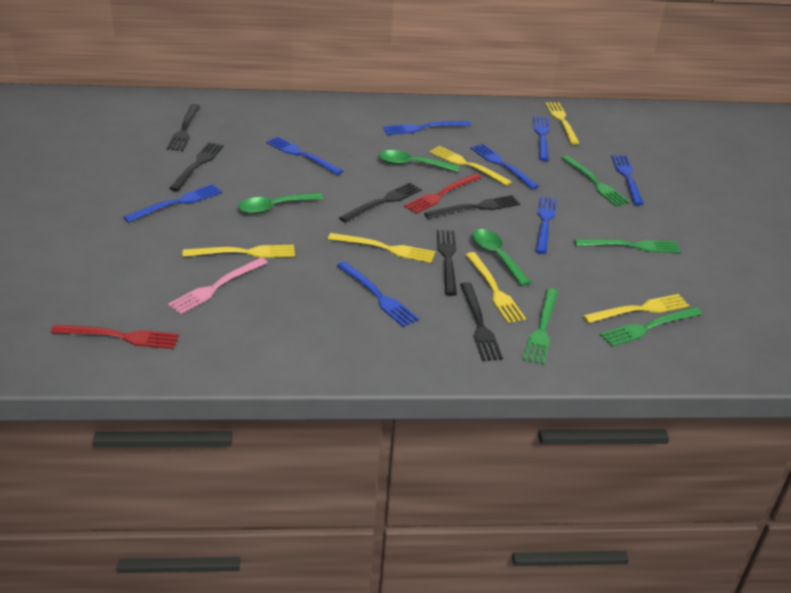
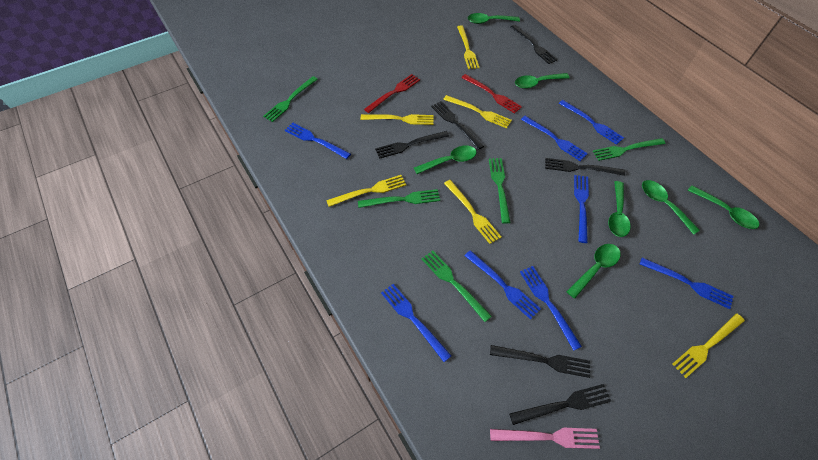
green fork: [523,288,558,365] [562,156,629,206] [574,239,681,253] [600,307,702,347] = 4 -> [263,76,318,122] [358,189,440,208] [421,251,492,322] [489,158,511,224] [593,138,666,161] = 5
green spoon: [238,192,324,214] [379,150,459,172] [472,229,532,286] = 3 -> [414,145,477,174] [468,13,520,24] [515,73,570,89] [566,244,621,299] [608,181,631,237] [642,180,700,235] [687,185,759,229] = 7

